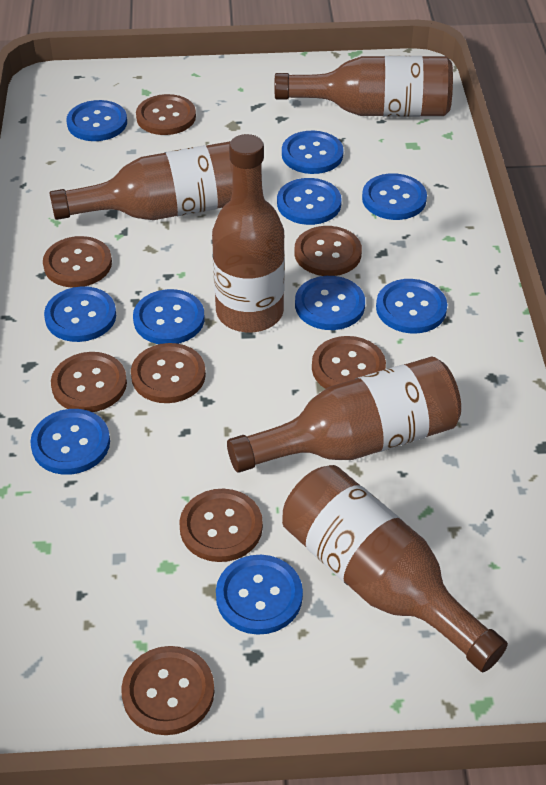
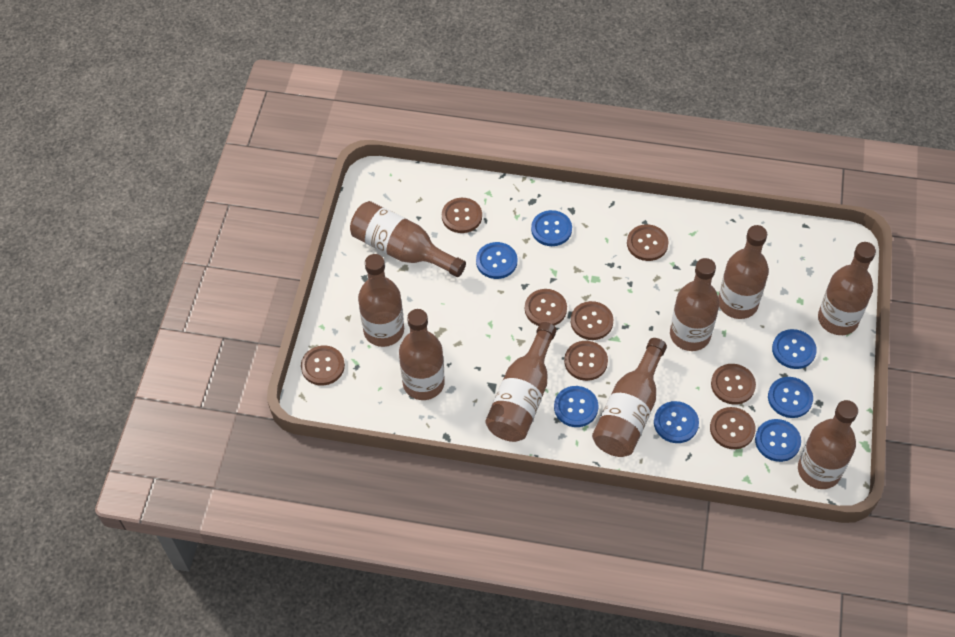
blue button: [30,409,110,475] [44,286,116,342] [66,100,127,141] [133,289,204,344] [216,555,303,635] [277,178,342,225] [282,131,344,174] [295,276,365,330] [362,173,427,220] [376,279,447,334] = 10 -> [476,242,517,279] [531,210,572,246] [554,386,598,427] [654,401,699,443] [755,419,801,462] [768,377,813,418] [772,329,817,369] = 7
brown bottle: [49,141,233,220] [212,134,285,332] [227,356,461,473] [274,56,453,117] [282,465,508,672] = 5 -> [350,201,466,277] [358,254,404,347] [399,309,445,400] [485,322,557,442] [592,338,667,457] [670,258,719,351] [718,225,769,319] [798,400,858,489] [818,242,876,335] = 9

